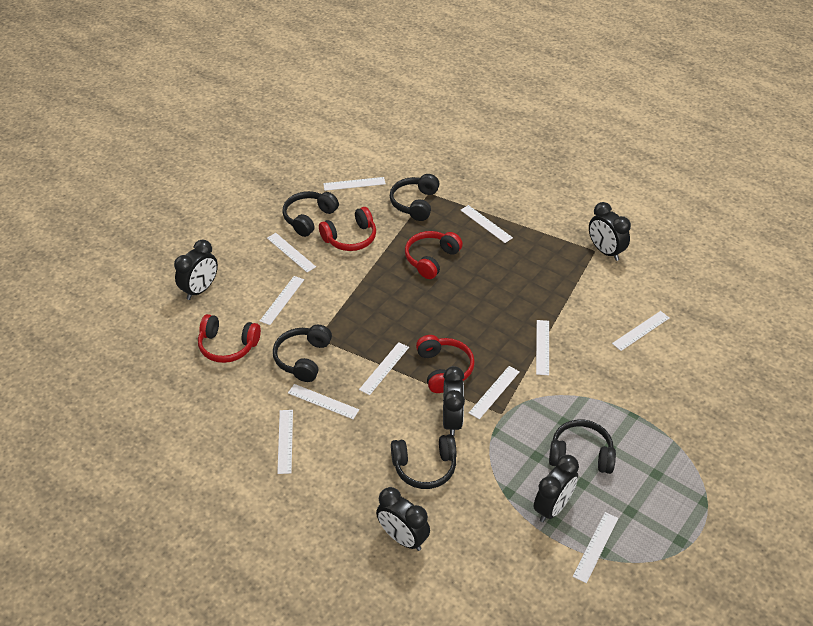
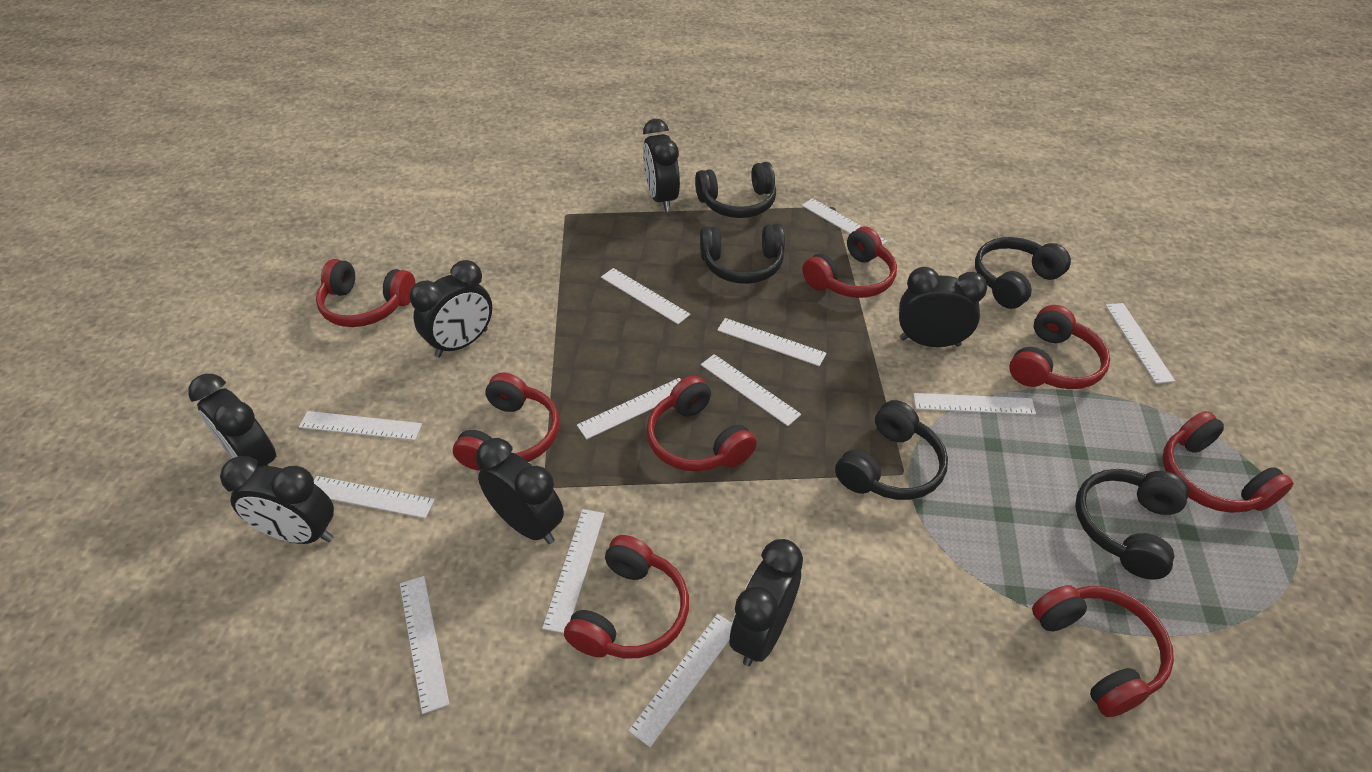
black clock: [174,240,218,300] [376,487,430,551] [443,366,465,436] [534,455,579,522] [589,202,631,261] = 5 -> [188,374,276,466] [220,456,334,544] [409,260,492,357] [476,438,564,544] [643,119,680,212] [730,539,803,666] [899,267,987,347] = 7
red headphones: [198,314,261,363] [319,207,376,251] [405,231,463,279] [416,335,475,393] = 4 -> [316,259,415,327] [453,373,559,471] [564,535,689,658] [646,376,757,471] [803,226,897,298] [1009,305,1110,389] [1032,585,1174,717] [1162,411,1294,513] = 8
white ruler: [260,276,304,325] [267,233,316,272] [277,410,293,474] [288,384,359,419] [323,177,386,191] [359,342,409,395] [460,205,513,243] [469,366,520,419] [536,320,549,375] [573,512,618,583] [612,311,669,351] = 11 -> [299,411,422,440] [314,476,435,518] [400,576,450,714] [542,509,605,633] [577,378,681,439] [601,268,690,324] [628,614,732,747] [701,354,801,426] [717,318,827,366] [802,198,887,245] [913,393,1036,415] [1105,303,1175,384] = 12

